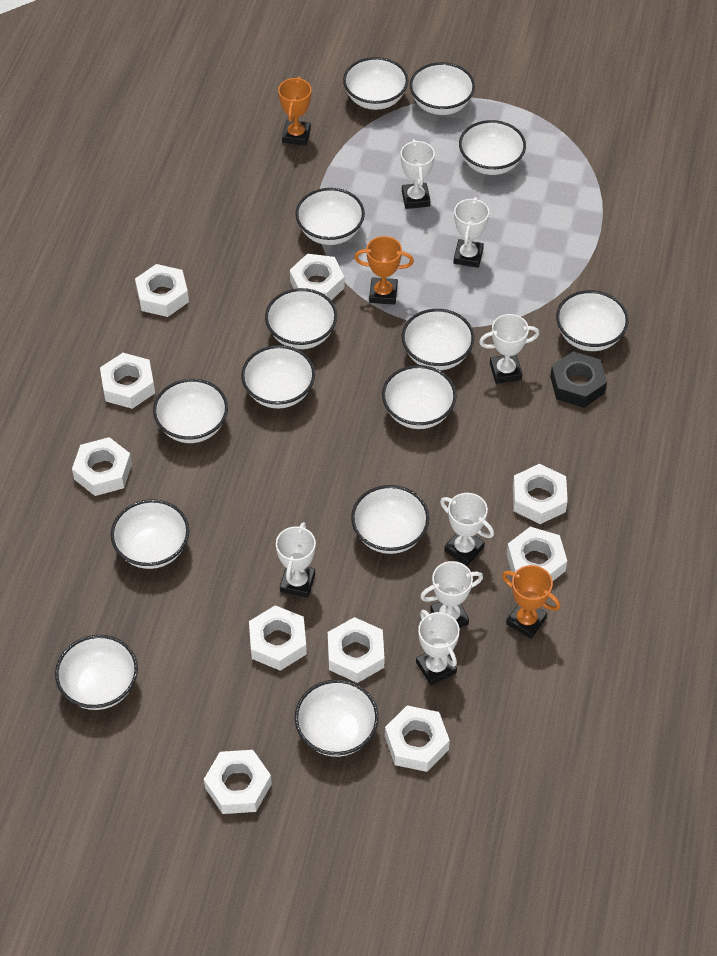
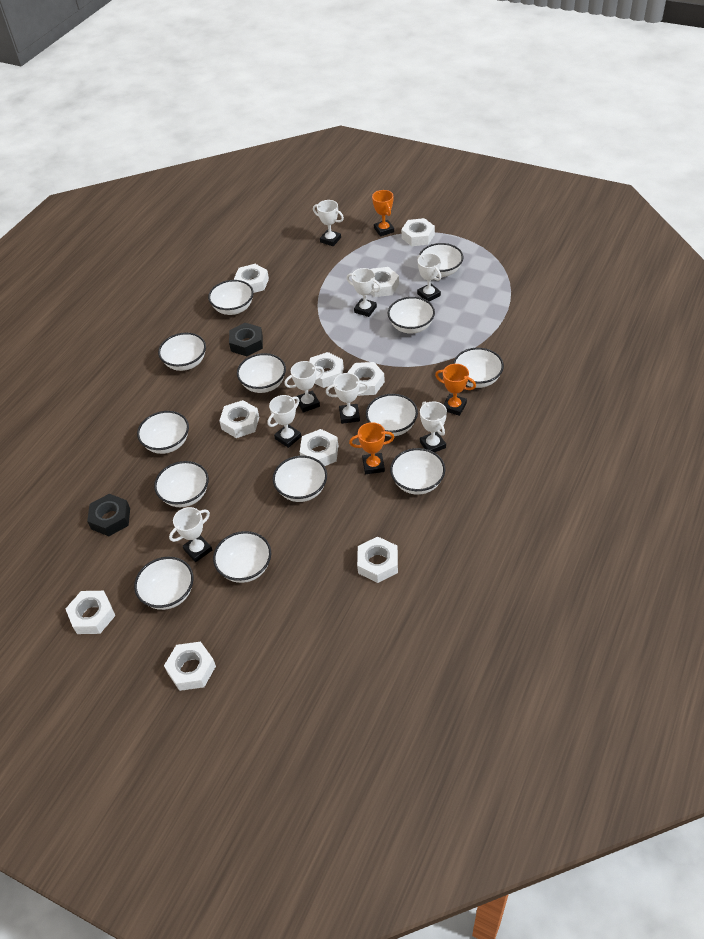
black nut: [550,351,607,408] = 1 -> [87,494,130,536] [229,323,263,356] = 2
white bowl: [55,635,138,710] [111,499,189,569] [153,379,228,443] [241,345,315,409] [265,288,337,349] [295,188,365,245] [295,679,379,757] [343,57,408,110] [351,485,429,554] [382,365,457,429] [402,309,474,370] [410,62,475,115] [459,120,526,175] [556,290,629,351] = 14 -> [134,557,194,610] [137,411,189,454] [154,461,209,507] [158,333,206,371] [208,280,254,315] [213,531,271,583] [237,353,286,393] [273,456,327,502] [366,394,418,437] [388,297,435,334] [390,448,445,495] [419,243,463,277] [453,348,504,388] = 13
white trophy: [276,522,316,598] [401,139,435,209] [416,610,460,685] [420,561,483,628] [440,493,494,566] [454,197,489,268] [479,314,539,384] = 7 -> [169,507,212,562] [268,395,301,448] [284,361,324,413] [313,200,344,246] [326,373,369,424] [346,268,381,317] [417,253,441,302] [420,401,447,452] = 8

